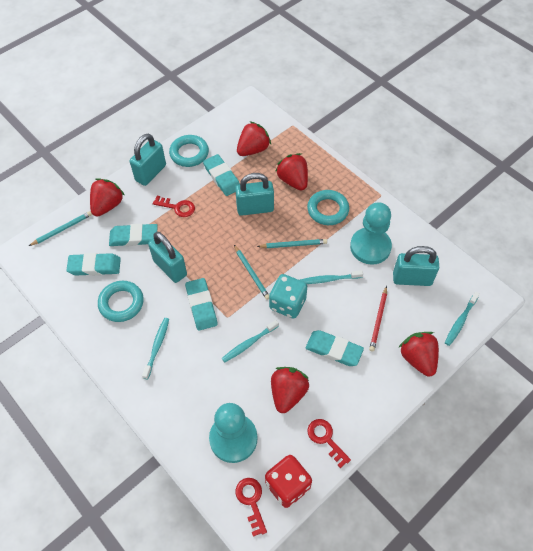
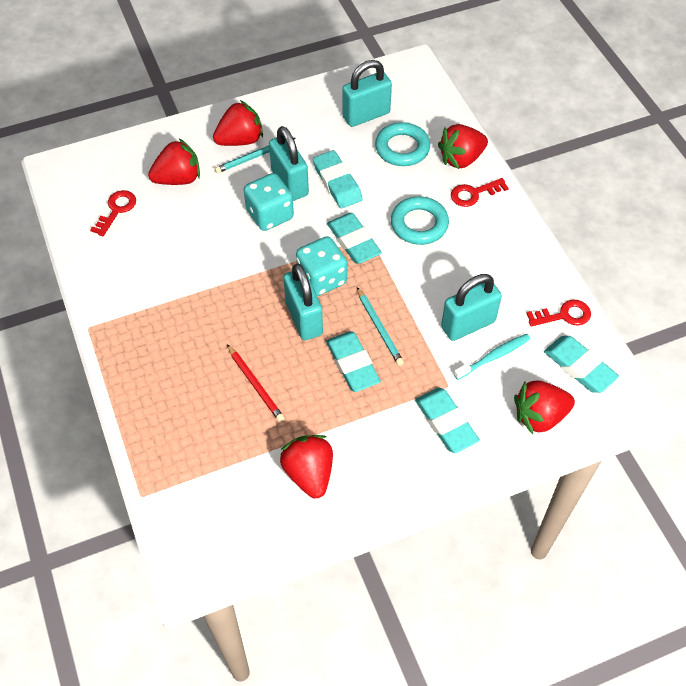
red dice: [265,455,312,508] = 1 -> none = 0
turquoise dice: [269,274,307,318] = 1 -> [244,173,294,231] [296,236,347,296] = 2
turquoise pawn: [209,403,257,463] [350,202,392,265] = 2 -> none = 0
turquoise pencil: [29,211,92,246] [234,245,269,300] [257,239,327,248] = 3 -> [215,138,295,173] [357,287,404,366] = 2
turquoise ring: [98,281,144,322] [169,135,209,167] [307,190,349,225] = 3 -> [375,122,430,166] [391,196,449,245] = 2
turquoise toothbrush: [142,318,169,380] [222,320,279,363] [300,270,363,284] [445,292,480,346] = 4 -> [454,334,531,380] = 1

